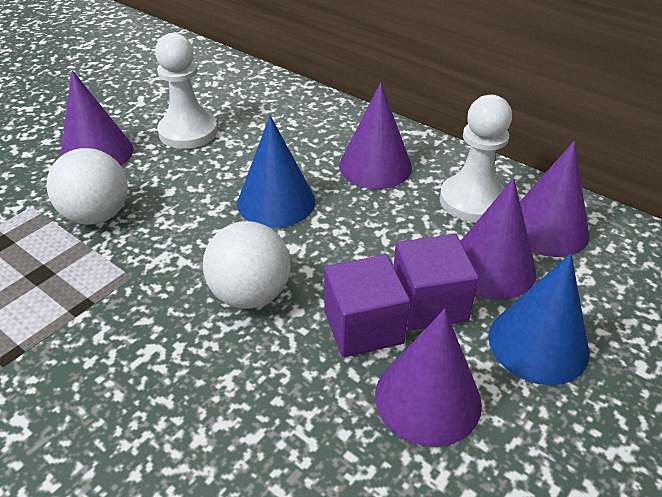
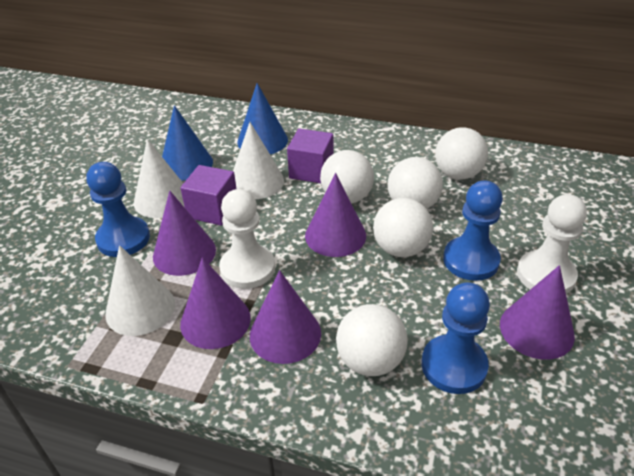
blue pawn: none = 0 -> [86,162,150,257] [421,282,490,394] [443,181,503,281] = 3
white ball: [46,148,128,225] [203,221,291,309] = 2 -> [320,150,374,204] [336,304,408,376] [373,198,433,257] [388,157,443,209] [435,127,488,180] = 5
white cone: none = 0 -> [105,245,175,336] [134,139,185,218] [233,122,284,199] = 3

